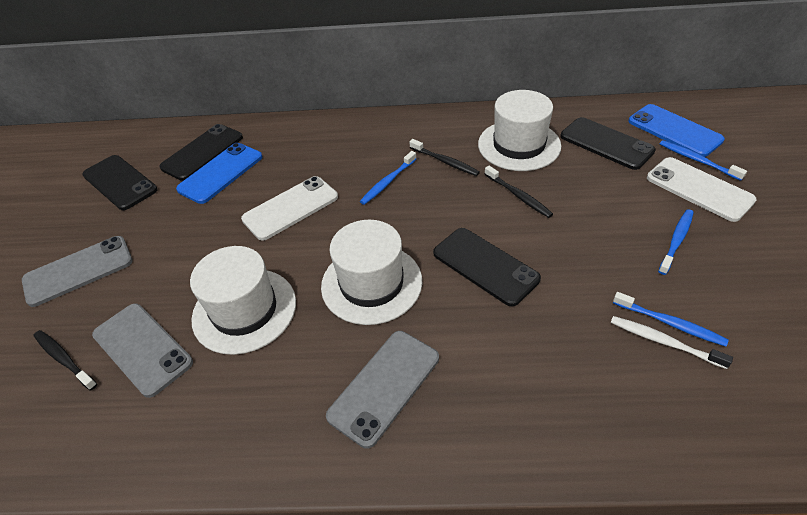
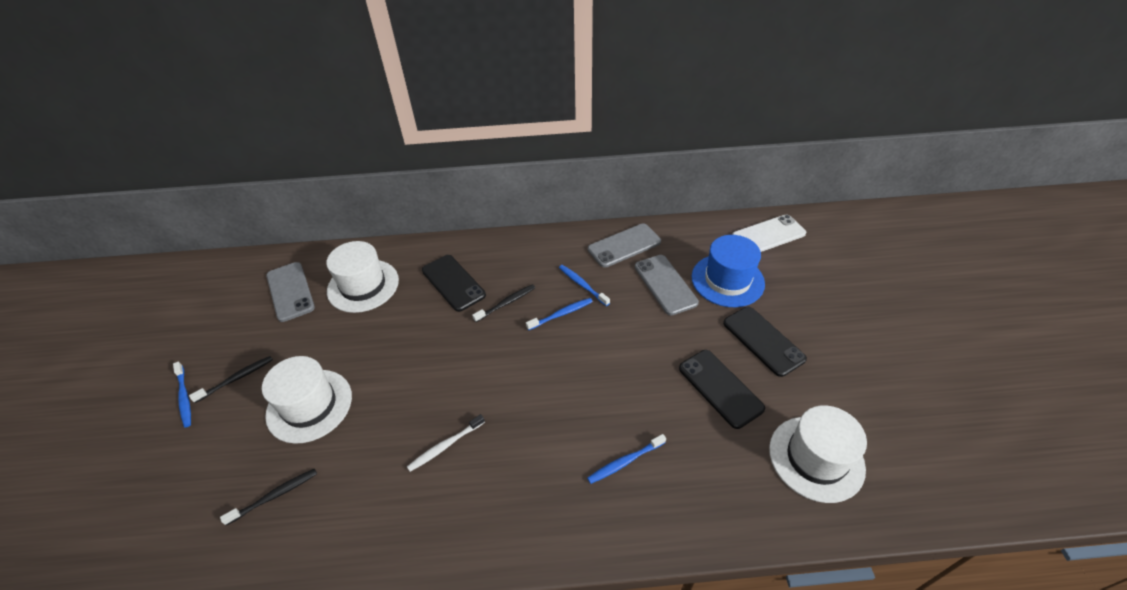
black phone: [82,155,158,210] [159,124,243,181] [433,228,541,306] [560,117,656,170] = 4 -> [422,255,486,312] [679,350,765,429] [723,307,807,377] = 3
blue hat: none = 0 -> [692,235,765,307] = 1
blue phone: [176,143,262,204] [629,104,725,157] = 2 -> none = 0
white phone: [241,176,338,241] [647,157,757,222] = 2 -> [732,214,806,252] = 1

